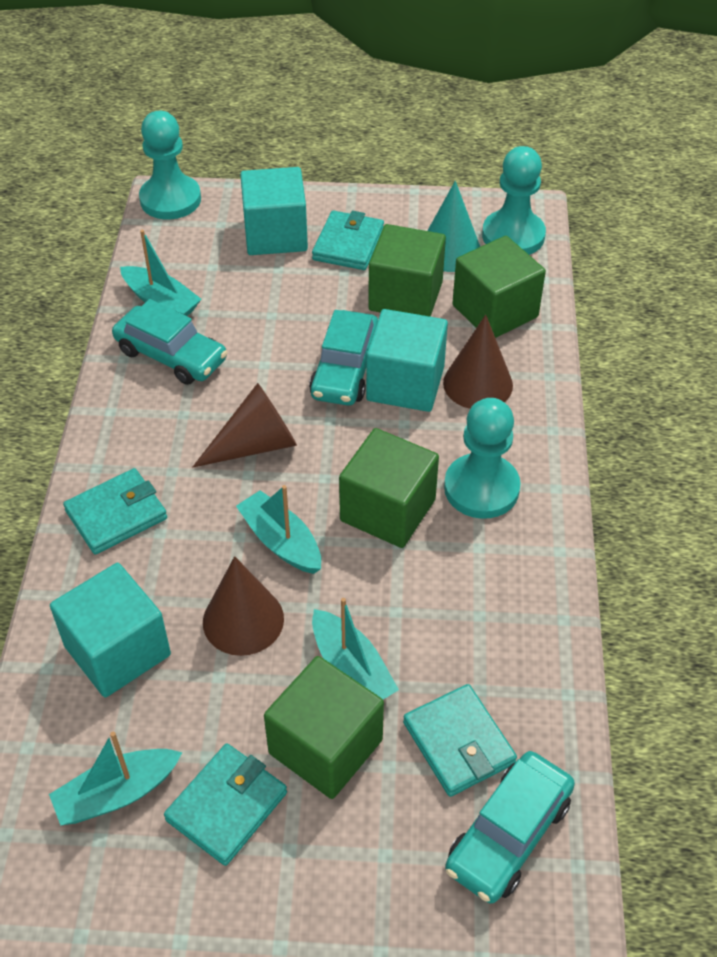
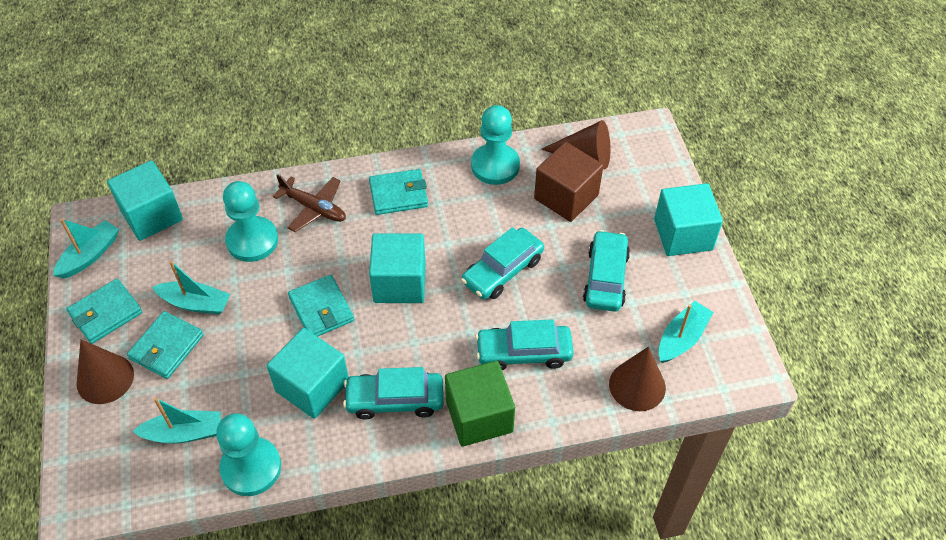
brown cube: none = 0 -> [534,142,603,222] = 1
brown plane: none = 0 -> [273,174,346,232] = 1
green cube: [264,656,384,799] [339,428,439,548] [368,224,446,317] [452,236,546,338] = 4 -> [445,361,515,446] = 1
turquoise car: [112,299,228,385] [309,310,378,406] [445,751,575,904] = 3 -> [343,367,444,419] [461,227,544,299] [475,319,574,370] [583,230,630,312] = 4
turquoise cone: [427,181,480,272] = 1 -> none = 0
turquoise cube: [50,563,171,697] [240,167,308,255] [366,309,448,412] = 3 -> [107,160,183,241] [267,328,349,419] [369,233,426,303] [654,183,723,256] = 4

